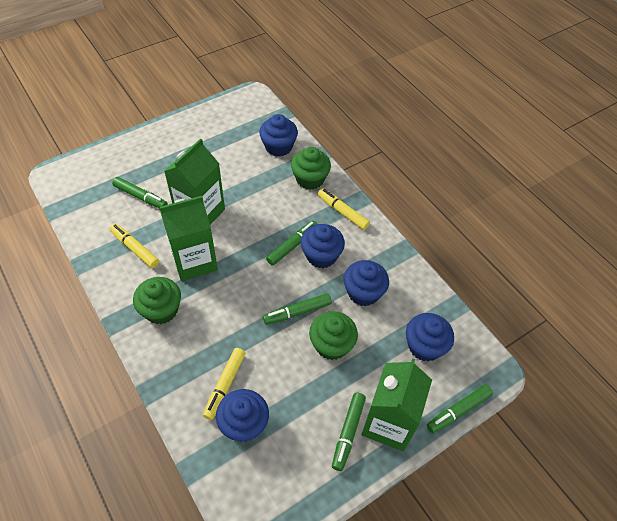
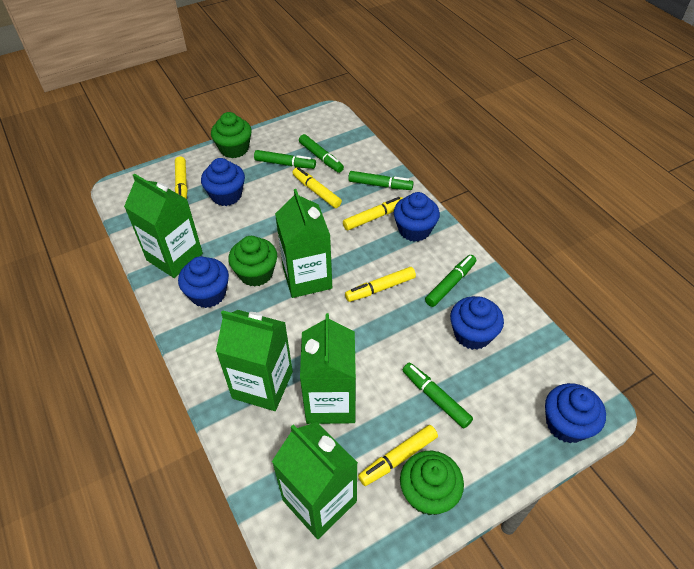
green carton: [159,196,218,281] [164,138,225,225] [362,358,432,452] = 3 -> [124,173,203,278] [216,310,293,411] [272,422,358,539] [275,189,332,298] [300,313,356,424] = 5
yellow marker: [110,224,159,268] [203,348,245,420] [318,188,370,230] = 3 -> [175,156,187,199] [293,167,342,208] [343,197,403,231] [345,267,416,302] [358,425,438,486] = 5

